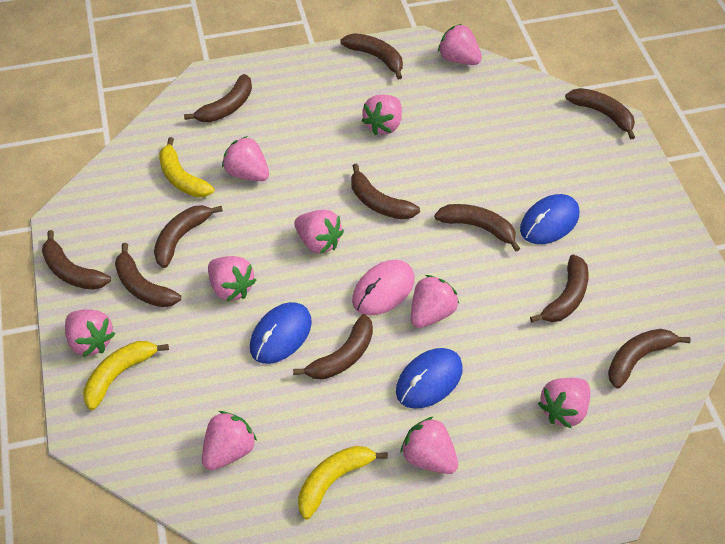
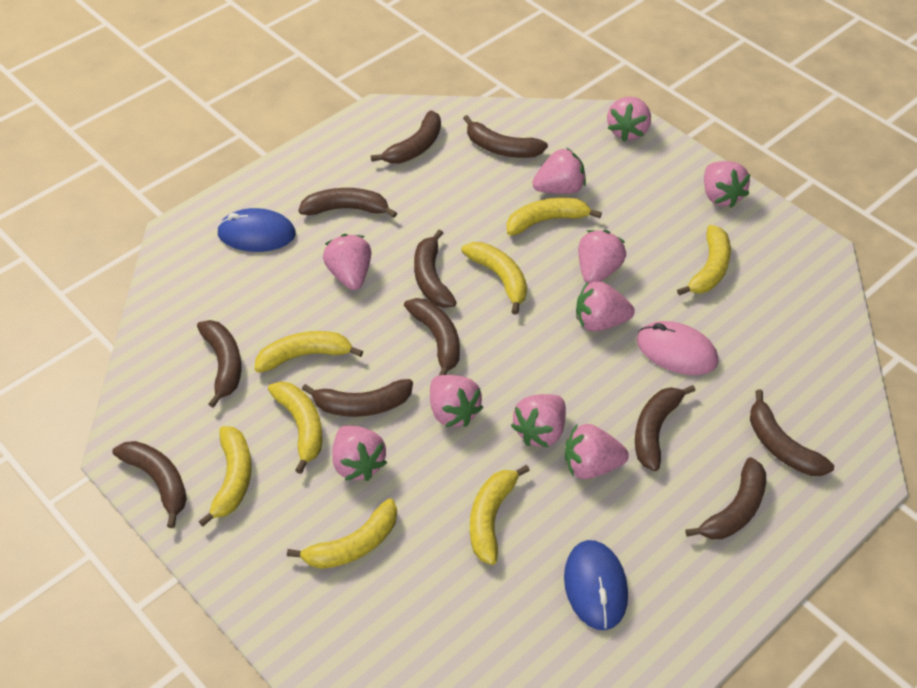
blue mouse: [250,302,312,364] [396,348,463,409] [520,194,579,244] = 3 -> [217,208,296,252] [564,540,628,630] = 2
yellow banana: [83,341,169,410] [159,137,215,197] [298,446,388,520] = 3 -> [198,426,252,526] [255,331,363,373] [268,381,322,474] [287,499,397,569] [461,242,527,315] [470,465,530,565] [506,198,602,236] [677,225,731,296] = 8

